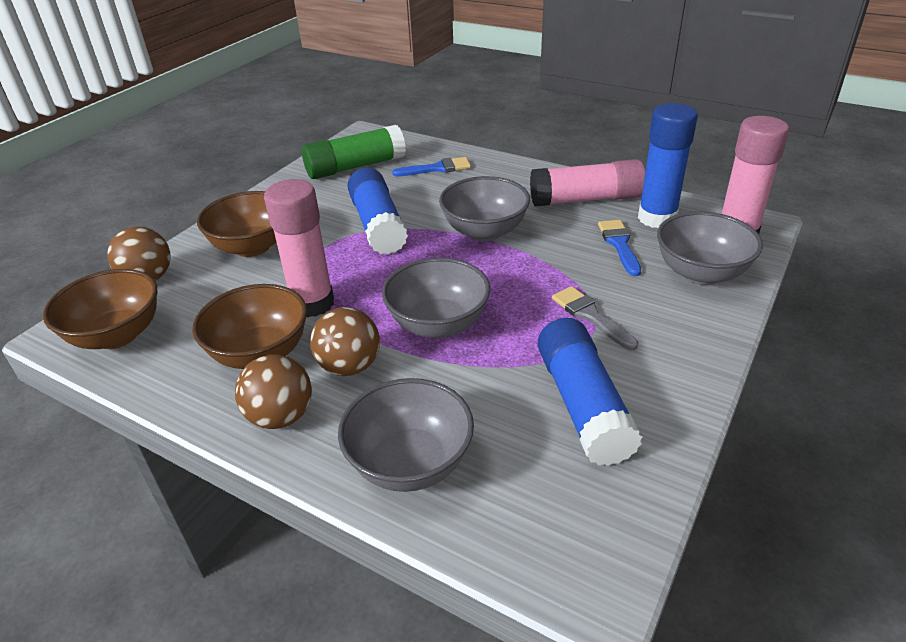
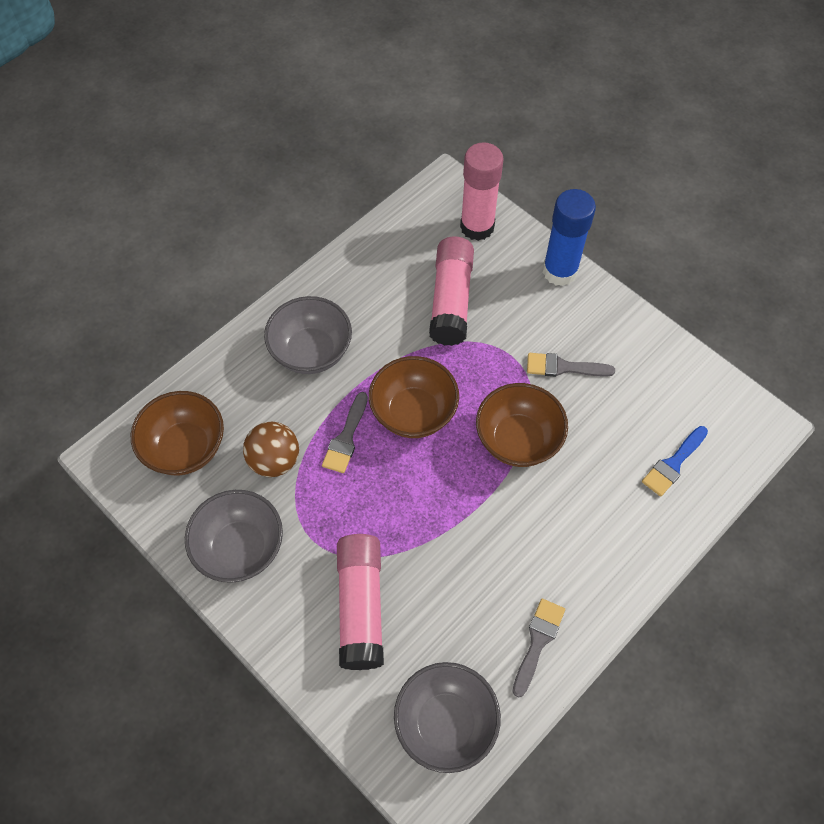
blue brush: [392,157,471,176] [598,220,641,276] = 2 -> [642,426,708,497] = 1
blue glue stick: [348,168,408,255] [538,318,643,466] [638,103,698,228] = 3 -> [543,189,596,286] = 1
brown ball: [107,227,171,281] [235,354,312,429] [310,307,380,376] = 3 -> [243,422,299,477] = 1
green glue stick: [302,125,406,179] = 1 -> none = 0
grey bowl: [338,378,474,492] [382,258,490,338] [439,176,530,241] [657,211,763,285] = 4 -> [185,490,283,583] [264,296,352,374] [394,662,501,773] = 3
grey brush: [552,286,638,350] = 1 -> [322,392,368,473] [513,599,565,698] [527,353,615,377] = 3

